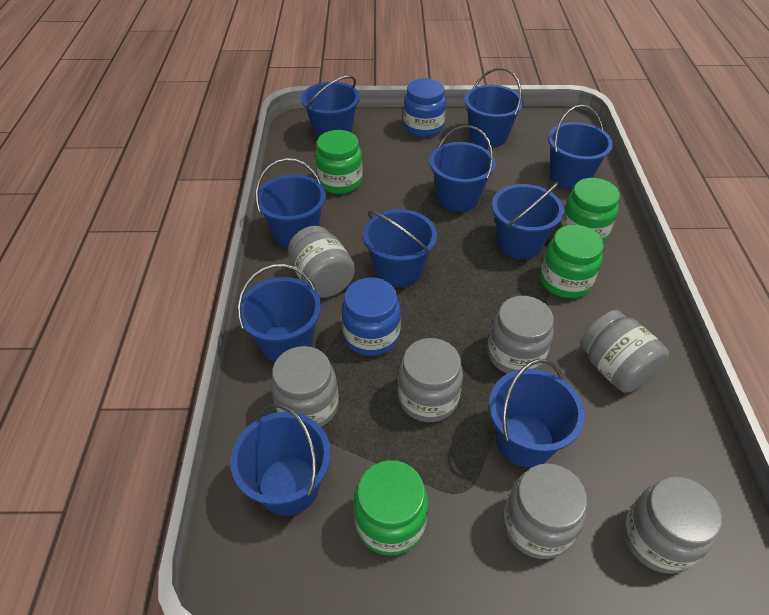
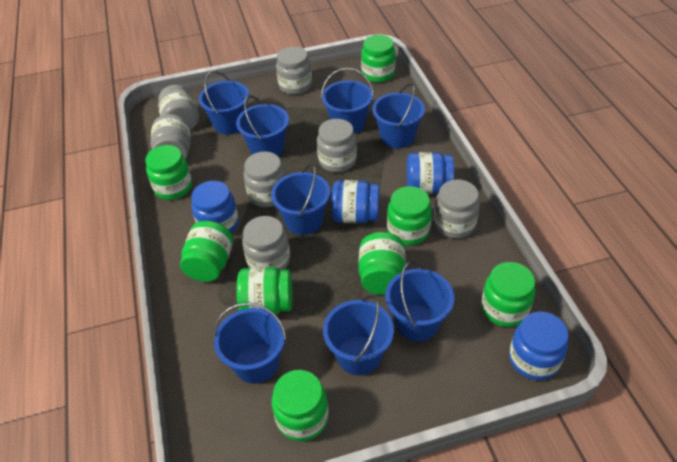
blue bucket: [230,403,331,516] [237,264,321,362] [255,158,326,248] [301,75,360,139] [363,209,437,288] [429,125,496,212] [464,68,524,147] [489,359,585,467] [492,181,564,259] [548,105,613,189] = 10 -> [199,71,249,135] [213,302,287,384] [236,95,289,157] [271,164,330,235] [321,68,374,134] [323,295,394,375] [372,83,425,149] [385,261,454,342] = 8
blue jar: [341,277,401,356] [403,78,446,137] = 2 -> [191,181,239,233] [331,180,379,223] [407,152,454,194] [509,312,569,380] = 4
green jar: [315,130,363,194] [353,460,428,556] [540,225,604,298] [560,178,620,242] = 4 -> [145,145,192,200] [180,221,233,282] [236,267,292,314] [272,370,328,441] [359,232,406,295] [361,35,396,82] [387,186,432,245] [481,262,535,327] = 8

